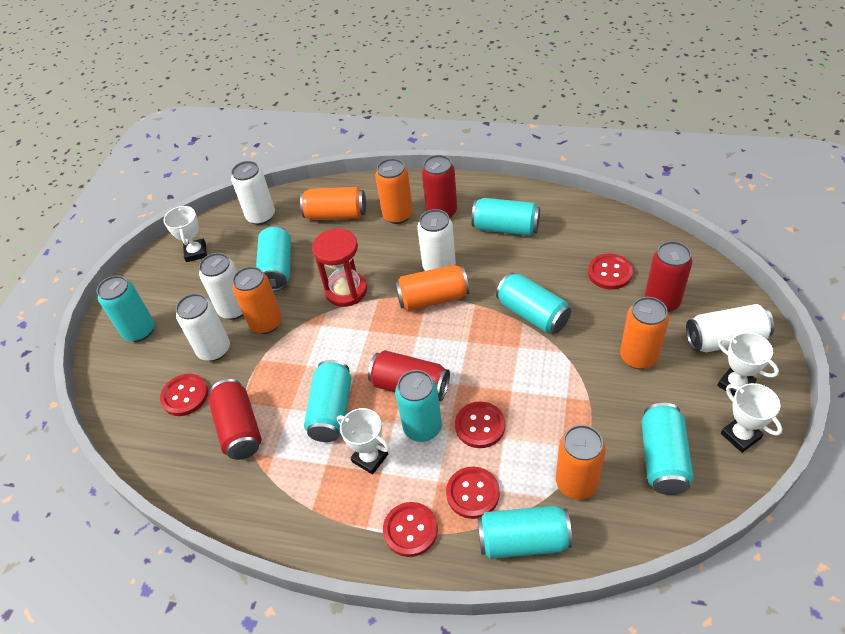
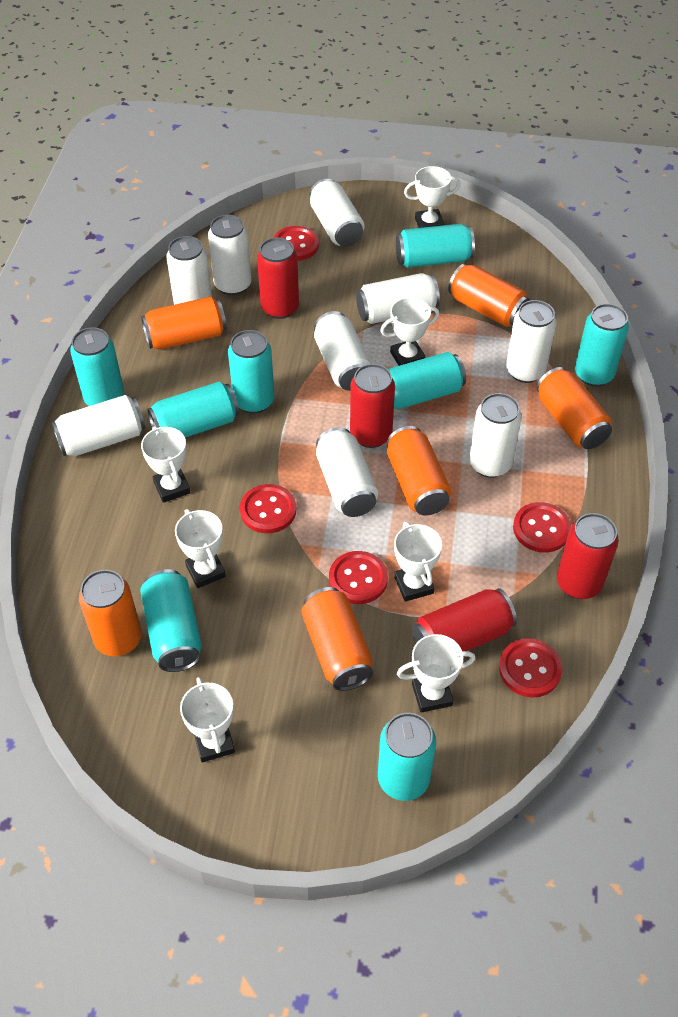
red hourglass: [312,228,367,307] = 1 -> none = 0
white can: [176,293,230,361] [199,253,243,320] [231,161,275,225] [417,209,456,271] [686,304,774,352] = 5 -> [51,395,145,457] [166,236,212,305] [208,215,251,295] [309,179,364,247] [314,311,371,391] [316,427,378,517] [356,273,440,324] [469,393,522,478] [506,300,557,383] = 9
white trophy: [163,206,207,262] [337,408,390,475] [717,332,779,396] [721,383,782,453] = 4 -> [141,426,191,503] [175,509,226,588] [180,677,235,762] [380,297,439,366] [394,521,442,602] [397,634,476,713] [404,166,460,228] = 7

